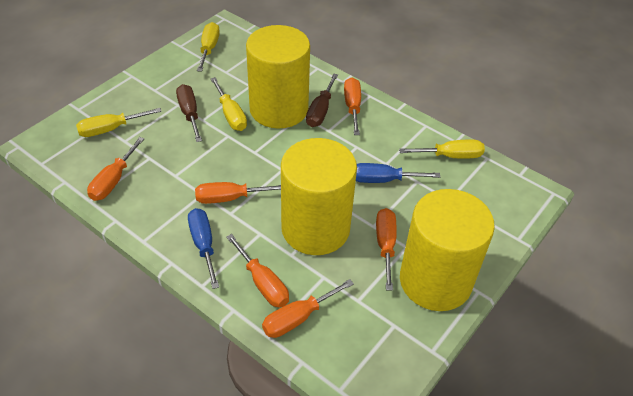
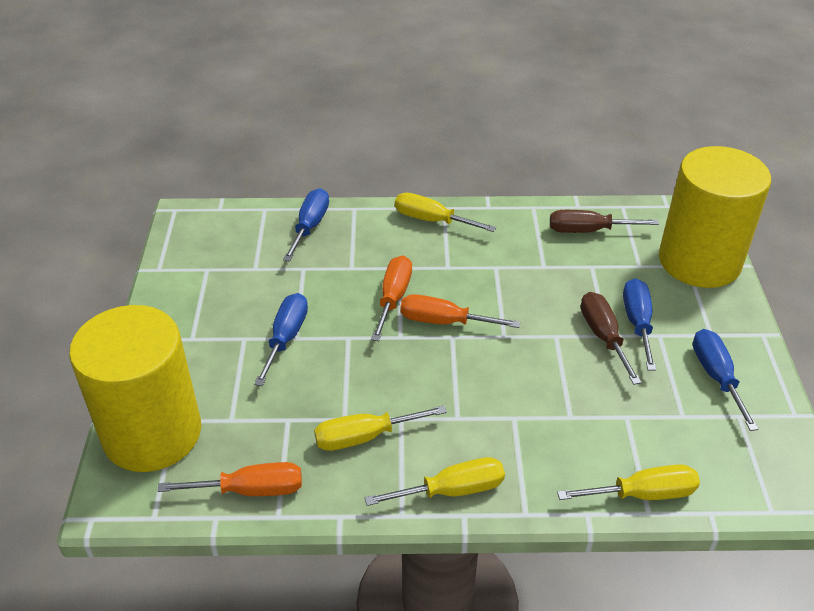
blue screwdriver: [188,208,219,289] [356,163,440,183] = 2 -> [254,293,308,386] [283,188,329,261] [623,278,656,371] [693,329,759,431] = 4
orange screwdriver: [87,137,144,201] [195,182,281,204] [226,234,289,308] [262,279,354,338] [344,78,361,135] [376,208,397,291] = 6 -> [158,462,302,496] [371,256,412,341] [400,294,520,328] = 3
yellow cylinder: [246,25,310,129] [281,138,357,255] [400,189,495,311] = 3 -> [69,305,201,472] [659,146,771,288] = 2

